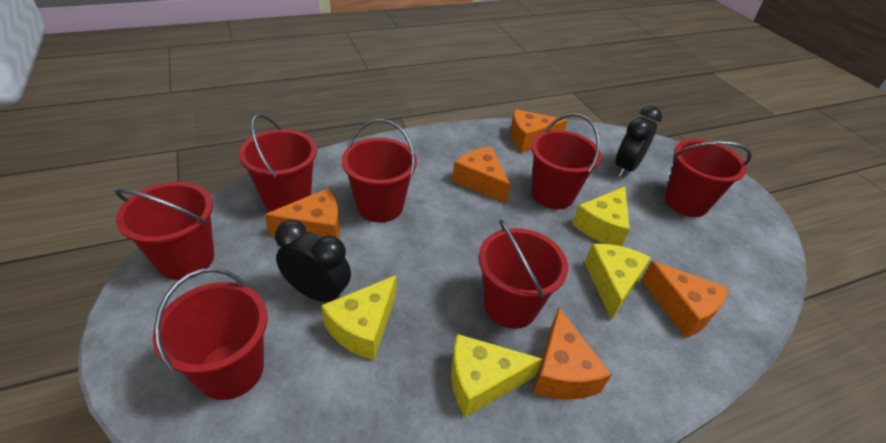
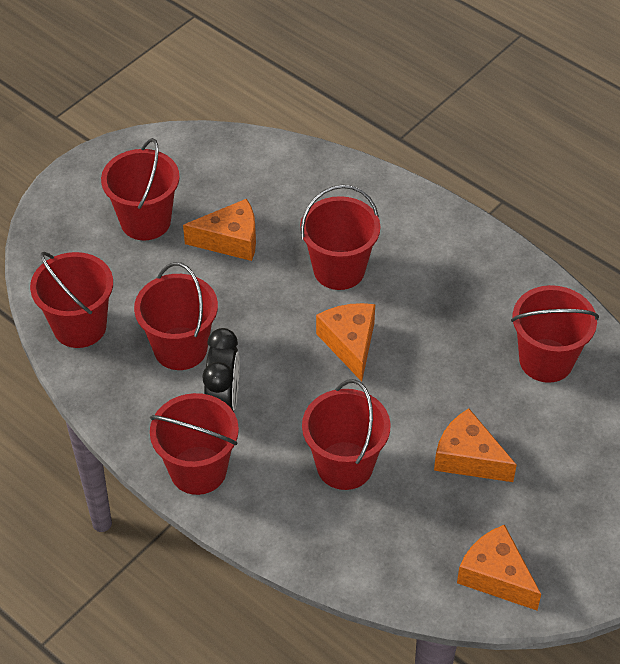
black clock: [275,220,351,302] [615,106,662,177] = 2 -> [202,328,240,412] = 1
orange cheese: [265,188,340,239] [452,147,510,204] [510,109,567,153] [533,308,611,399] [641,261,728,338] = 5 -> [183,199,256,261] [316,303,375,382] [434,409,517,482] [457,525,541,610] = 4
yellow cheese: [321,275,396,360] [451,334,542,417] [572,187,630,246] [585,244,651,320] = 4 -> none = 0

